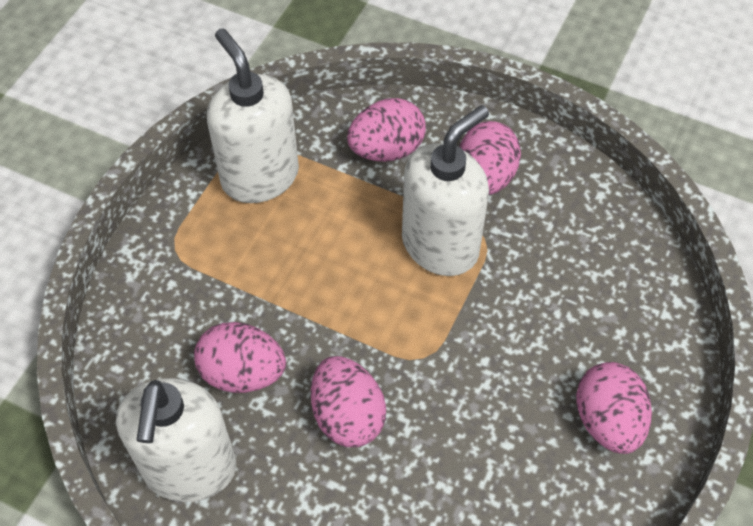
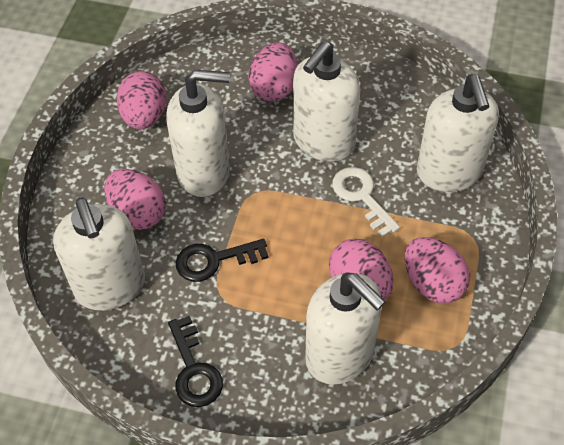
black key: none = 0 -> [168,316,223,407] [176,239,269,282] = 2
white key: none = 0 -> [332,167,400,238] = 1
white soap dispenser: [116,378,236,502] [207,28,299,203] [402,105,489,276] = 3 -> [53,198,145,311] [166,70,230,197] [293,41,361,162] [305,272,386,385] [417,75,499,192] = 5

